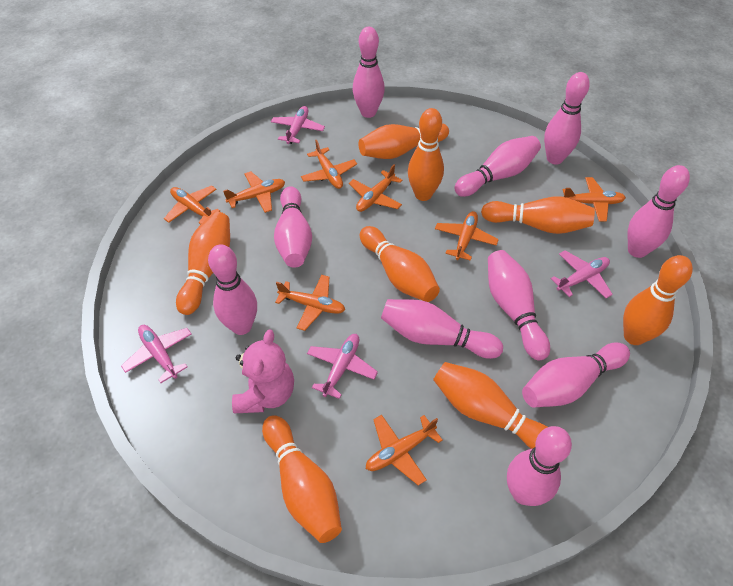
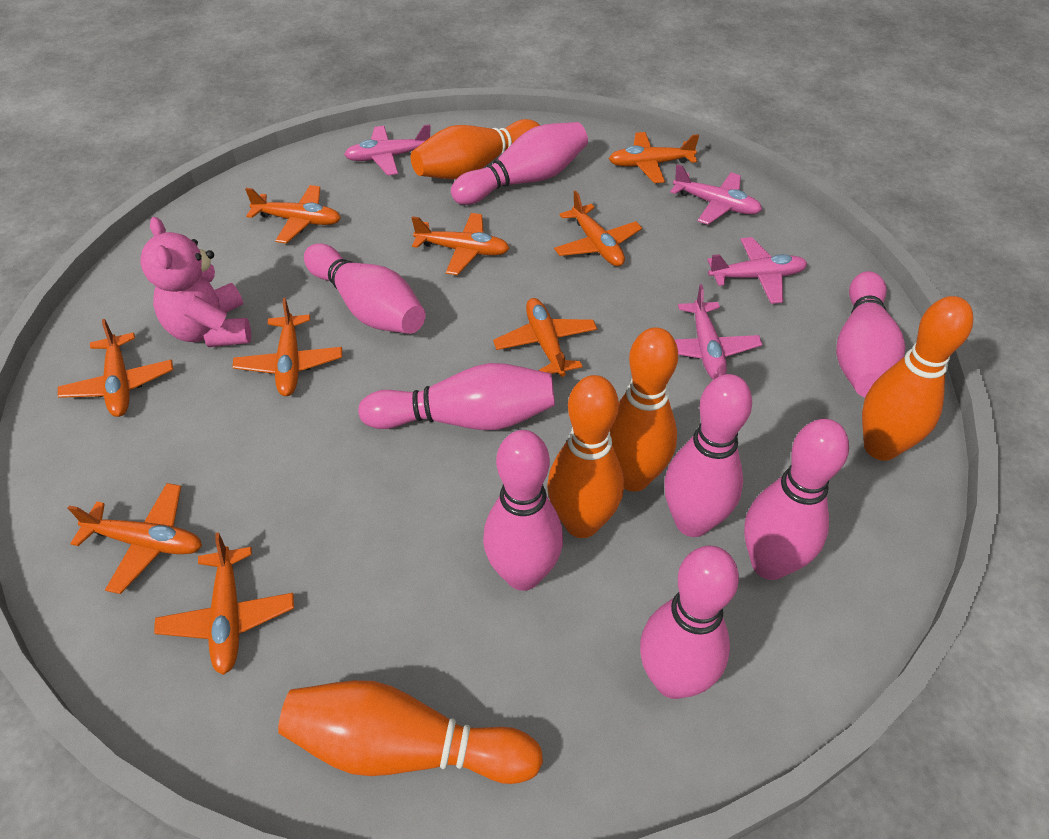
orange bowling pin: [176,212,230,315] [262,415,342,543] [358,123,449,159] [360,226,440,302] [408,108,444,201] [433,362,547,449] [481,196,595,234] [623,255,693,345] = 8 -> [278,680,543,784] [411,119,540,179] [547,375,624,538] [610,327,678,492] [862,296,973,461] = 5
orange plane: [164,185,220,225] [223,171,285,213] [275,275,345,331] [301,140,357,189] [349,164,402,212] [366,415,443,486] [435,211,499,261] [563,177,626,222] = 8 -> [58,319,173,417] [68,483,202,594] [154,532,294,675] [232,298,342,396] [245,185,341,244] [412,213,510,275] [493,298,597,377] [554,191,642,266] [609,132,699,183] = 9
pink bowling pin: [208,244,257,335] [274,186,312,268] [353,27,385,118] [381,299,503,359] [454,136,541,197] [488,250,550,360] [507,426,572,506] [522,342,630,408] [544,72,590,164] [627,165,690,258] = 10 -> [304,243,426,334] [358,363,555,430] [451,122,588,205] [483,430,563,591] [640,545,739,699] [664,374,752,537] [744,419,849,580] [836,271,906,397] = 8

